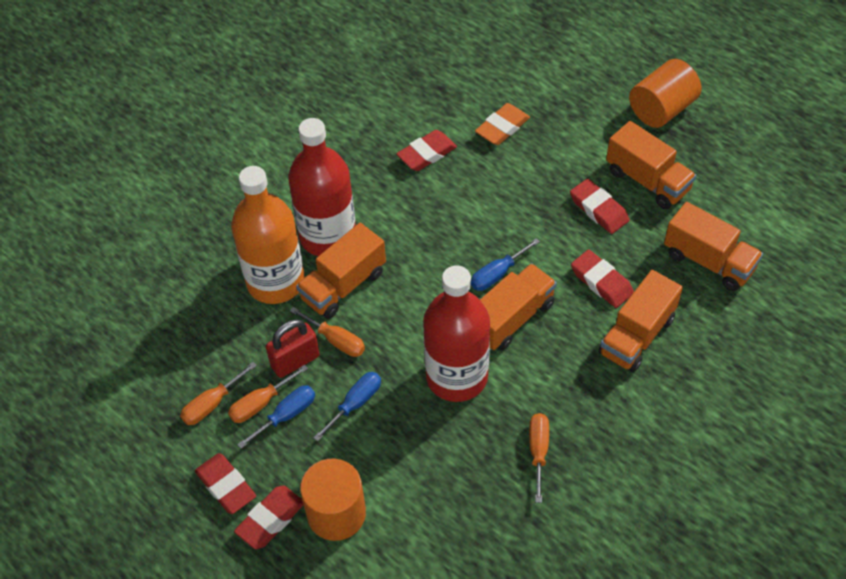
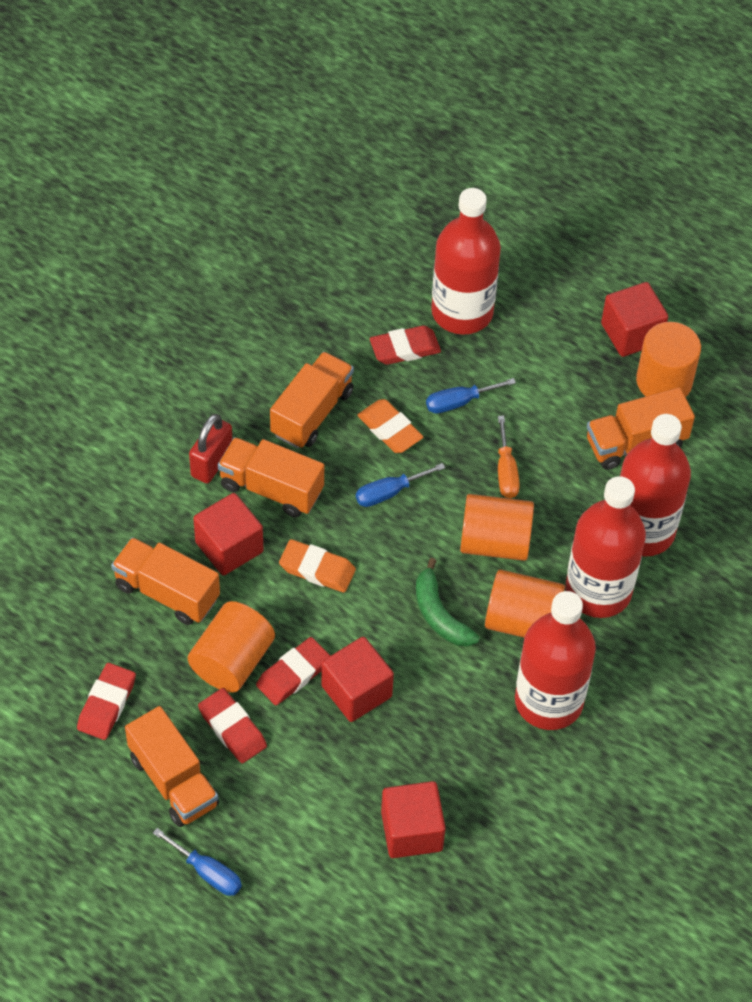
green banana: none = 0 -> [416,558,480,647] = 1
orange bottle: [231,166,305,304] = 1 -> none = 0
orange cylinder: [300,459,366,541] [629,59,701,128] = 2 -> [188,601,275,693] [460,494,534,561] [485,569,565,638] [636,322,701,397] = 4
orange eraser: [475,103,530,145] = 1 -> [279,539,356,592] [357,399,423,453] = 2
orange screwdriver: [180,362,257,425] [228,365,308,423] [290,307,365,357] [529,413,549,503] = 4 -> [498,416,520,498] = 1
red bottle: [288,118,356,256] [423,265,490,402] = 2 -> [431,188,501,335] [515,591,596,730] [565,476,646,618] [620,414,691,557] = 4
red cube: none = 0 -> [193,493,263,575] [321,637,394,722] [381,781,446,858] [601,282,668,357] = 4
red eraser: [195,453,256,514] [234,485,303,549] [396,130,457,171] [570,179,629,234] [571,250,634,308] = 5 -> [77,663,136,740] [198,688,267,763] [256,637,330,705] [370,325,441,365] = 4

